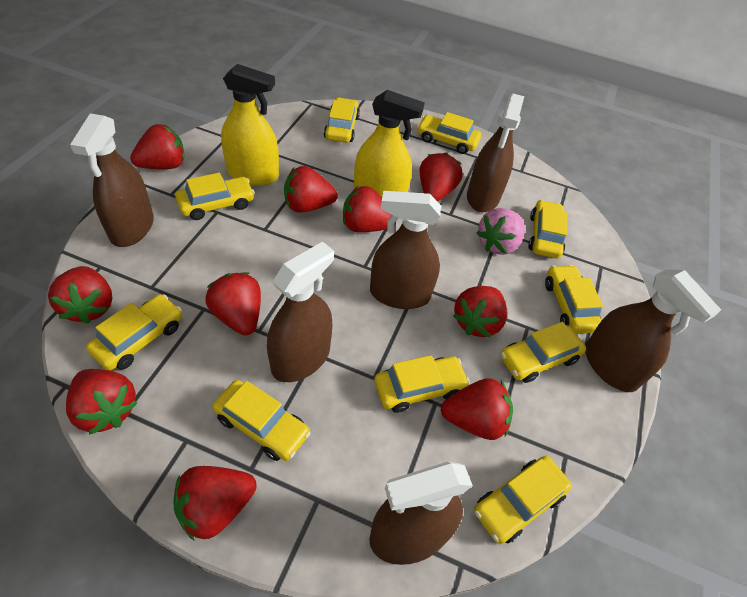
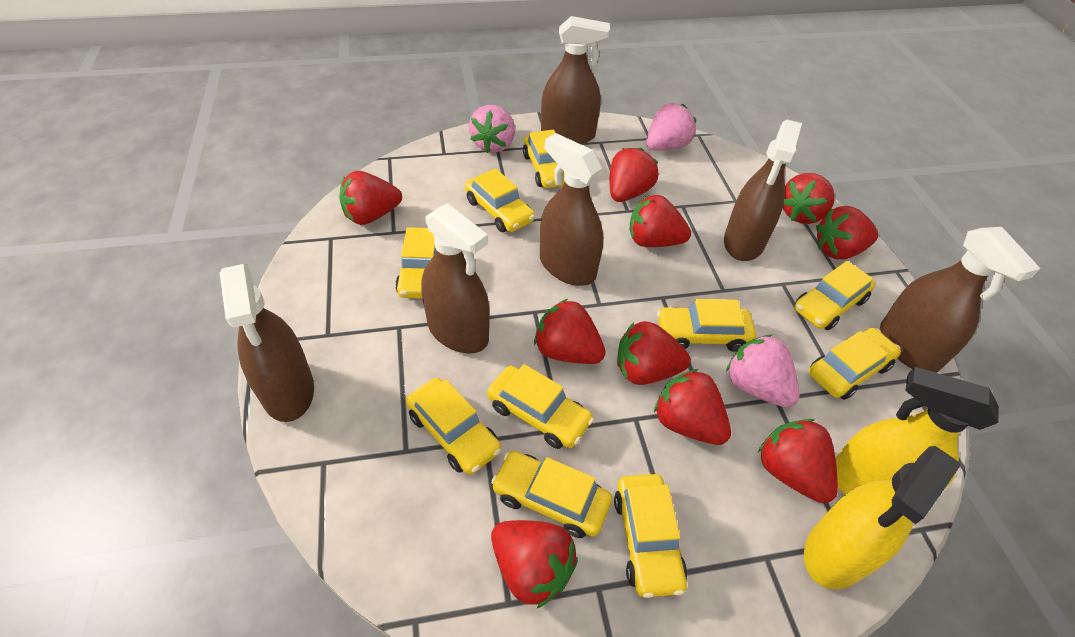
pink strawberry: [476,208,525,255] = 1 -> [469,105,515,153] [646,103,696,150] [726,335,800,408] = 3

